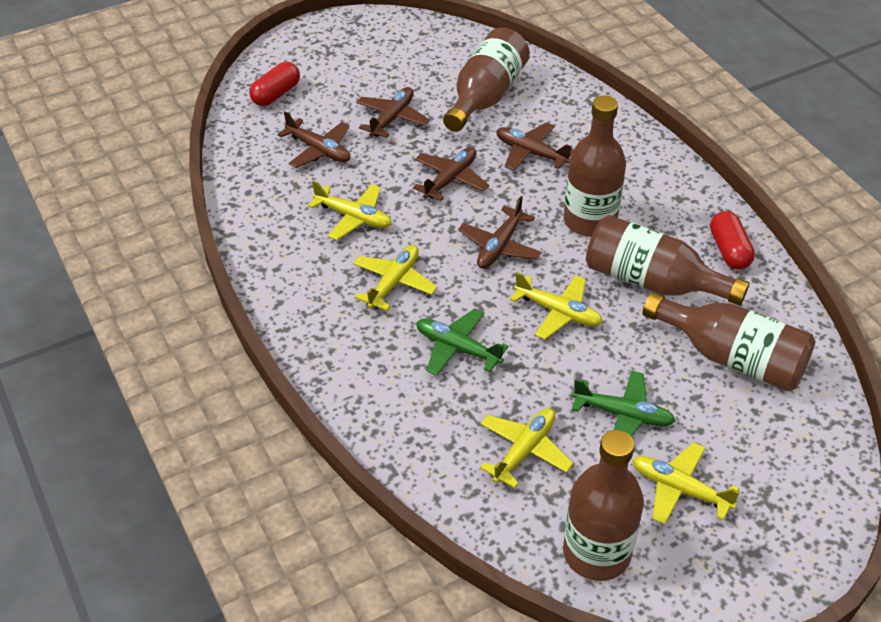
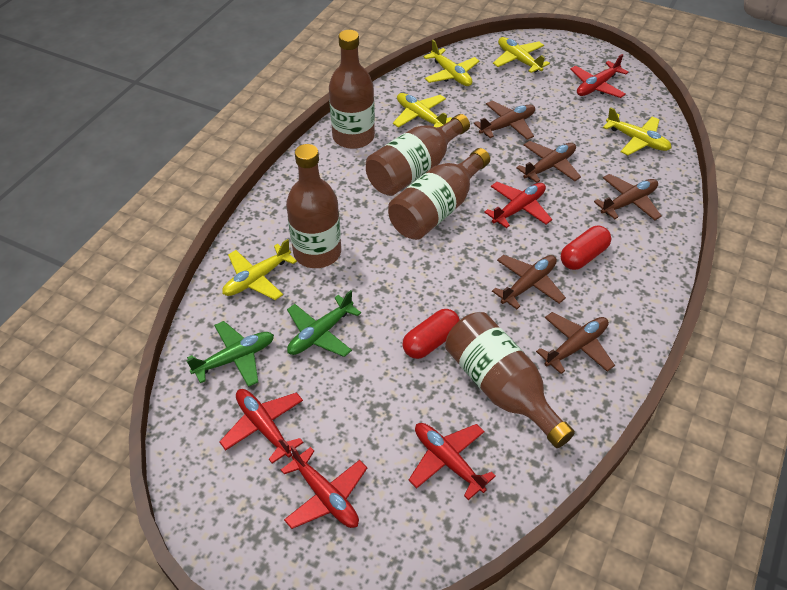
red plane: none = 0 -> [219,389,304,464] [281,445,367,529] [409,423,496,500] [484,182,552,228] [570,54,628,98] = 5

